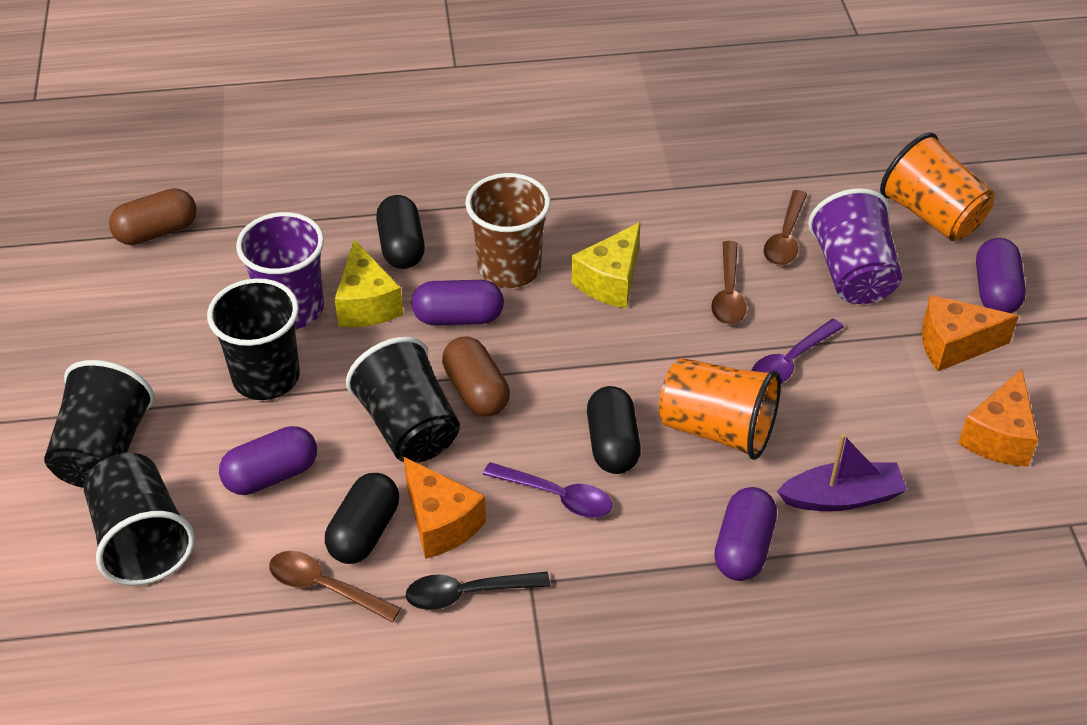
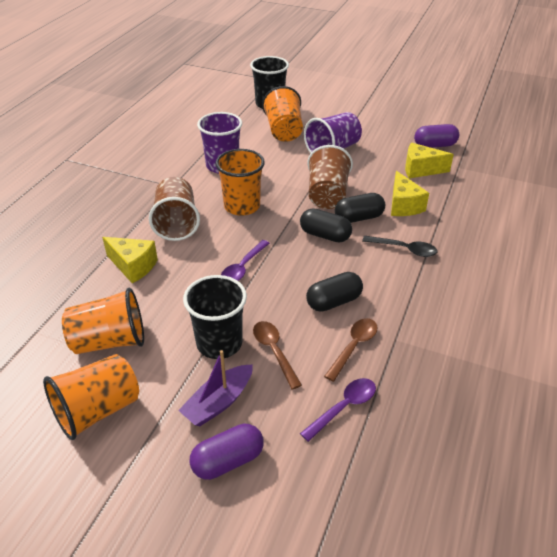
black cup: [44,360,154,488] [84,453,195,586] [207,278,300,400] [346,337,460,463] = 4 -> [183,275,247,359] [250,56,289,109] = 2
brown capsule: [109,188,197,245] [442,337,510,416] = 2 -> none = 0
brown cup: [465,173,550,288] = 1 -> [149,177,200,241] [307,145,353,209] = 2
brown spoon: [269,551,401,622] [711,241,747,325] [763,190,807,266] = 3 -> [253,321,302,389] [324,318,378,382] = 2
orange cheese: [403,457,486,559] [922,295,1019,371] [958,369,1038,467] = 3 -> none = 0
orange cup: [659,358,781,460] [880,133,994,241] = 2 -> [43,354,139,440] [62,288,144,354] [215,149,265,216] [262,86,303,142] = 4
purple capsule: [219,426,317,495] [411,280,504,325] [714,487,777,581] [976,238,1026,313] = 4 -> [189,423,264,480] [414,124,459,148] = 2
yellow cheese: [335,239,403,327] [572,222,641,308] = 2 -> [102,237,158,283] [391,171,429,216] [405,143,454,178] = 3

